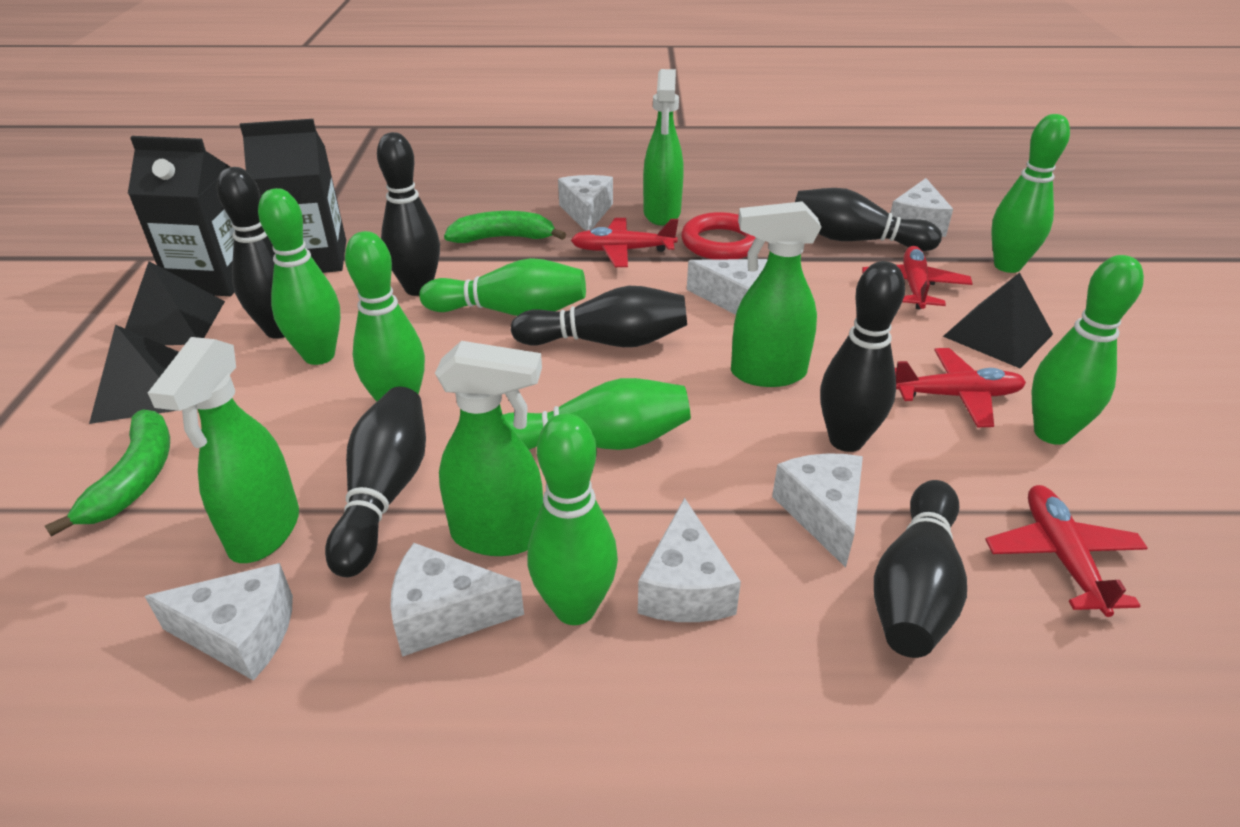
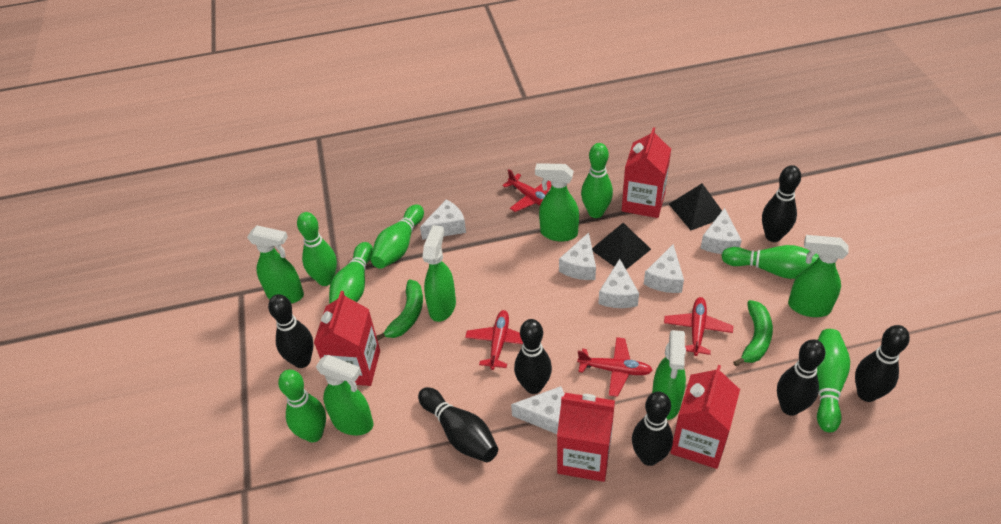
black carton: [128,136,235,296] [240,119,346,273] = 2 -> none = 0
black pyramid: [89,325,179,424] [125,261,225,345] [943,272,1053,369] = 3 -> [592,223,651,269] [669,184,722,230] = 2
green spray bottle: [148,337,299,563] [435,341,543,556] [643,69,684,226] [731,201,822,387] = 4 -> [247,225,304,304] [316,355,373,435] [423,225,456,322] [535,163,579,242] [652,330,686,420] [788,235,849,317] = 6
red carton: none = 0 -> [314,291,380,386] [557,393,615,482] [622,127,671,218] [670,365,740,469] = 4
red ring: [681,212,756,260] = 1 -> none = 0
white cheese: [144,563,293,681] [390,543,524,657] [558,175,613,231] [638,498,741,622] [687,259,768,315] [772,453,863,568] [891,178,953,237] = 7 -> [420,200,466,240] [511,386,564,434] [559,232,596,280] [598,259,639,308] [644,244,684,293] [700,208,742,254] = 6

